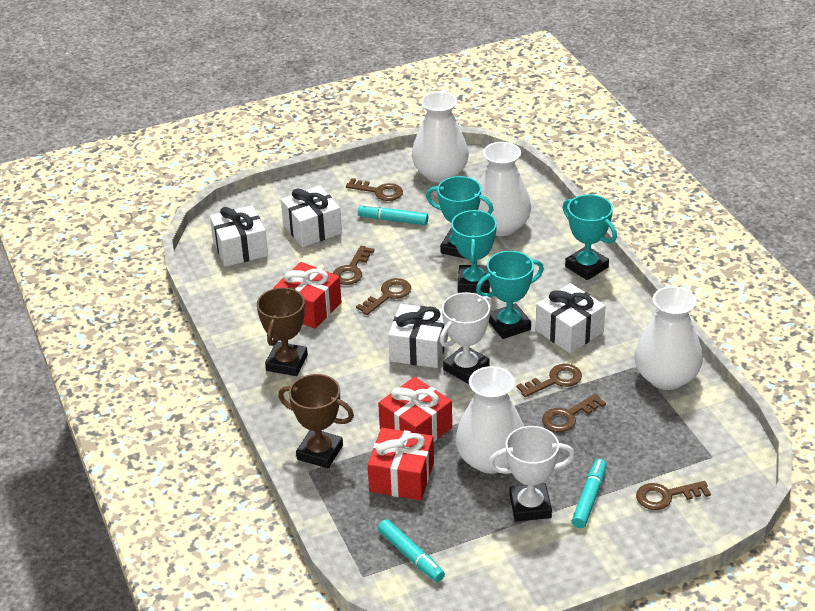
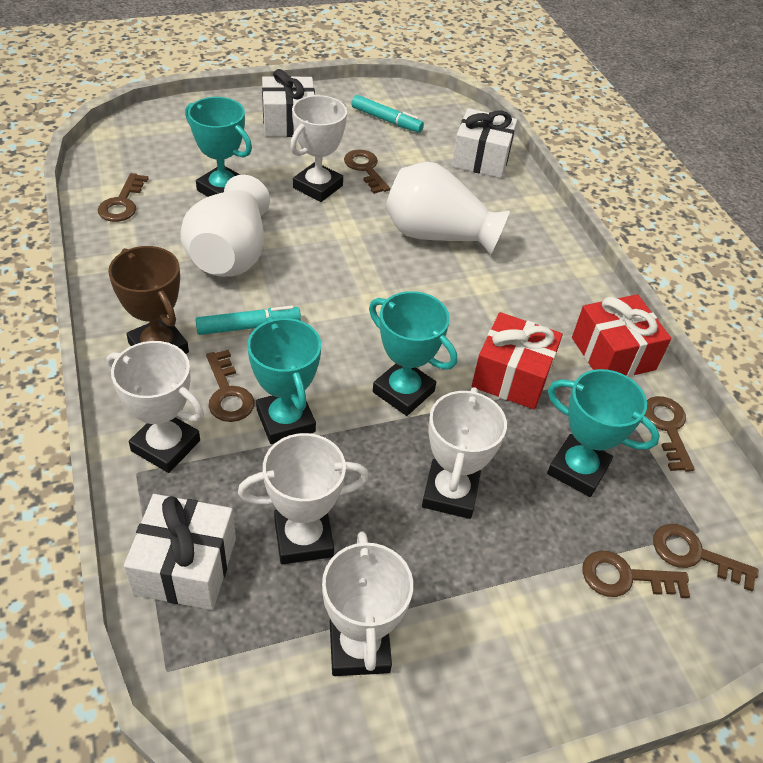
brown trophy: [257,287,308,376] [278,374,354,468] = 2 -> [108,246,189,354] = 1
red gift: [274,262,342,329] [367,428,434,500] [378,377,452,442] = 3 -> [472,312,563,409] [572,294,671,377] = 2
turquoise marker: [358,204,428,225] [378,519,445,582] [572,459,607,528] = 3 -> [195,306,301,335] [351,95,424,133] = 2
white gift: [210,205,268,267] [281,185,342,247] [388,304,448,368] [536,283,606,353] = 4 -> [124,494,236,610] [262,69,315,137] [452,108,517,178] = 3
white trophy: [440,292,492,384] [489,426,575,522] = 2 -> [107,341,204,473] [238,433,369,564] [290,95,347,202] [322,532,413,676] [422,387,507,519] = 5
white vase: [412,91,469,183] [455,366,524,474] [478,142,531,236] [635,286,703,390] = 4 -> [180,175,270,277] [385,161,510,255] = 2

